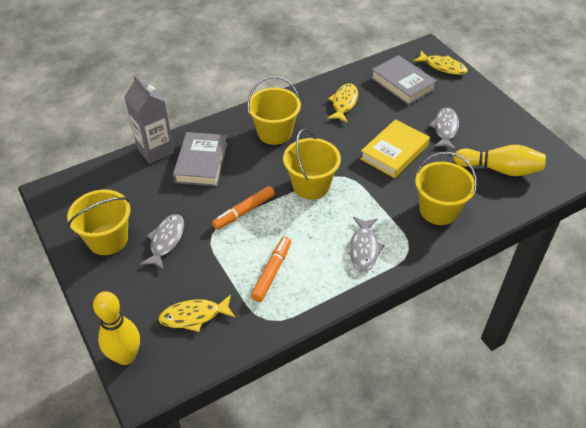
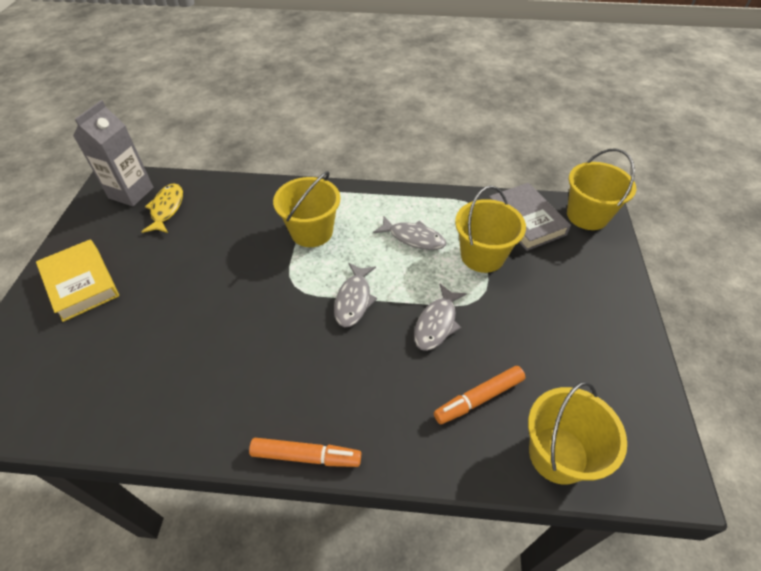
grey book: [173,132,228,186] [371,55,437,105] = 2 -> [489,183,571,251] = 1
yellow bowling pin: [93,291,140,365] [453,145,546,176] = 2 -> none = 0
yellow fish: [158,295,235,332] [327,83,358,123] [413,51,468,75] = 3 -> [141,183,183,233] = 1

